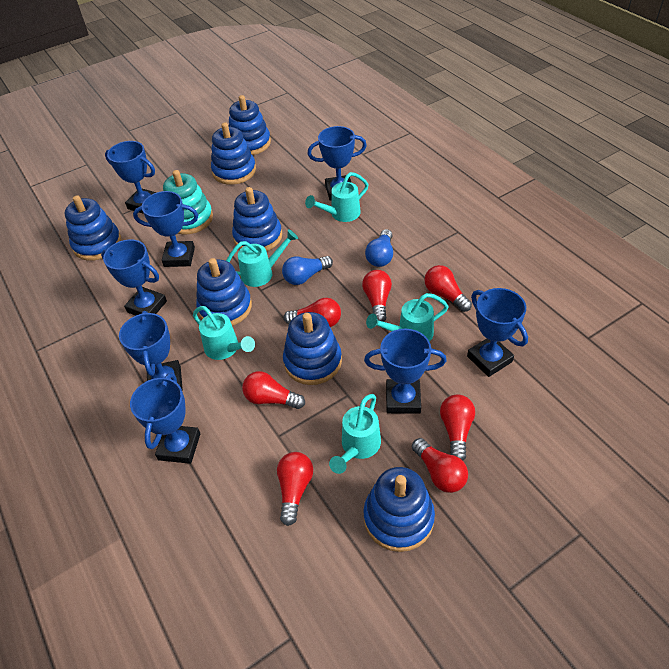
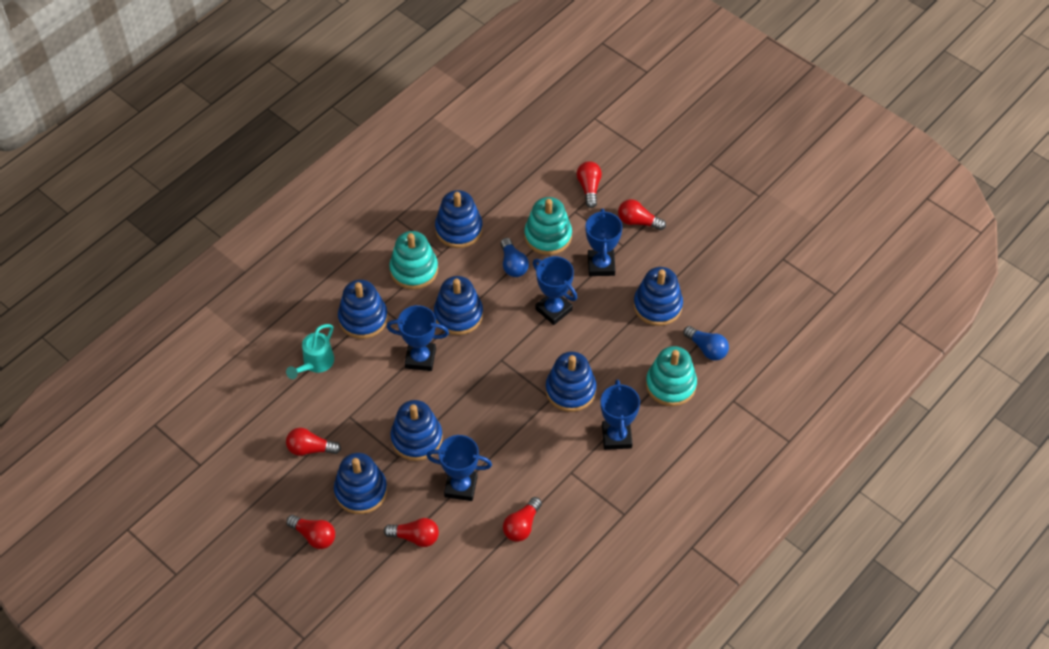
blue trophy: [101,239,167,316] [105,141,157,214] [119,311,183,391] [130,373,200,464] [133,191,198,267] [308,126,367,201] [364,329,447,414] [467,288,528,377] = 8 -> [387,305,449,371] [426,435,492,501] [533,256,577,325] [586,208,622,276] [601,379,640,450] = 5
red light bulb: [242,371,305,409] [277,452,313,526] [284,298,341,327] [362,270,392,322] [412,438,468,493] [424,265,472,312] [440,394,475,461] = 7 -> [286,428,341,456] [286,515,335,549] [384,518,439,547] [503,497,542,542] [577,161,602,208] [618,199,666,230] = 6
turquoise stacking toy: [163,170,213,235] = 1 -> [389,231,438,289] [524,197,572,255] [646,346,697,406] = 3
turquoise watering can: [193,306,255,360] [226,229,298,287] [305,172,369,222] [329,394,381,474] [366,293,449,342] = 5 -> [286,324,334,379] = 1

